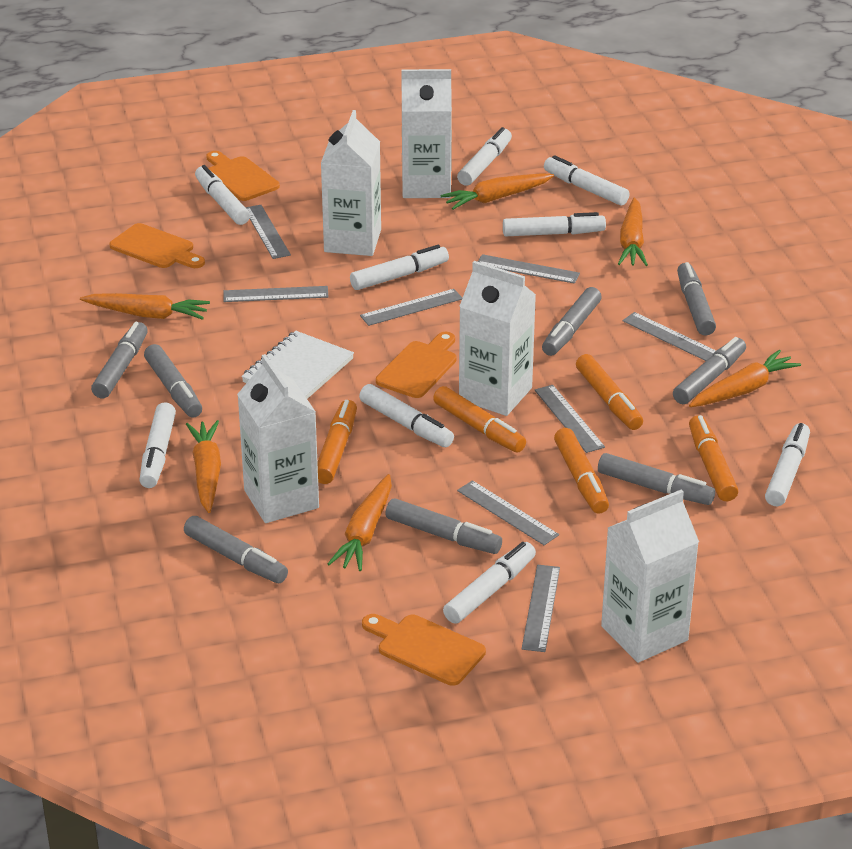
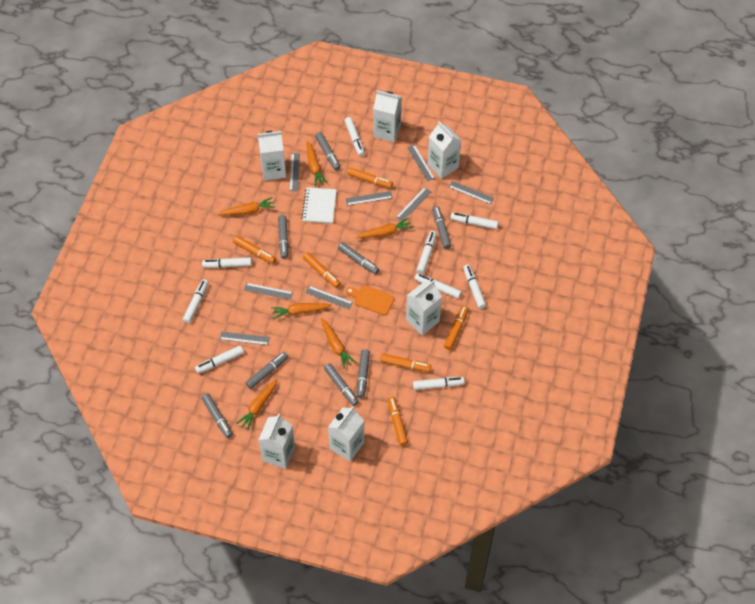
orange cutting board: [110,223,205,268] [206,151,280,201] [362,614,486,686] [376,332,457,398] = 4 -> [346,285,394,315] = 1
orange marker: [317,400,357,484] [433,386,526,453] [554,428,609,514] [576,354,643,430] [689,415,738,501] = 5 -> [233,235,276,264] [303,252,341,288] [347,167,393,188] [380,354,431,372] [387,397,408,446] [444,305,469,350] = 6
white carton: [237,354,319,523] [321,110,381,256] [401,69,452,198] [459,261,536,416] [601,490,699,663] = 5 -> [258,131,286,181] [259,414,295,469] [328,406,364,462] [373,90,402,142] [406,280,442,335] [428,121,461,179] = 6

